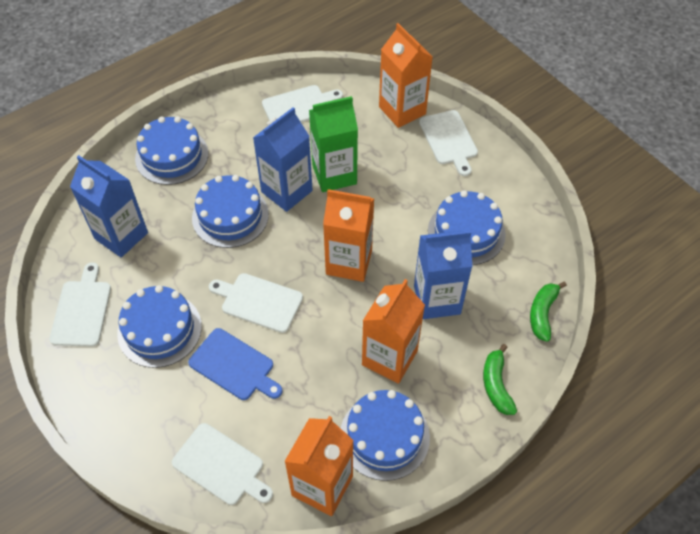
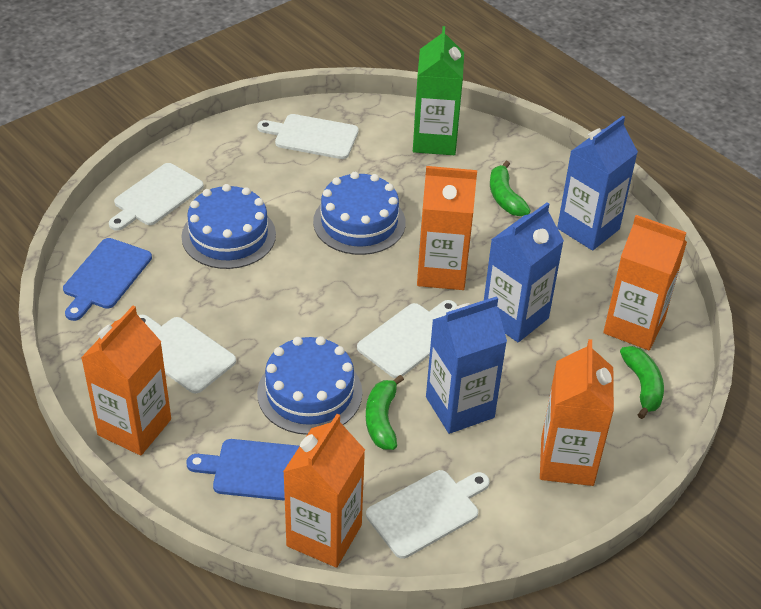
blue cake: [117,285,202,368] [135,116,208,185] [192,175,269,248] [341,390,430,481] [428,190,506,265] = 5 -> [181,184,276,269] [257,336,363,435] [313,172,406,255] = 3
blue cutting board: [188,328,282,400] = 1 -> [63,238,152,321] [187,439,299,501] = 2
green banana: [483,344,517,415] [530,281,567,342] = 2 -> [366,375,404,450] [490,161,531,216] [620,346,664,419] = 3
orange carton: [284,416,354,516] [323,189,374,282] [362,279,425,384] [379,23,432,128] = 4 -> [81,306,171,455] [283,414,365,568] [417,166,477,290] [540,339,614,486] [603,215,687,350] = 5

